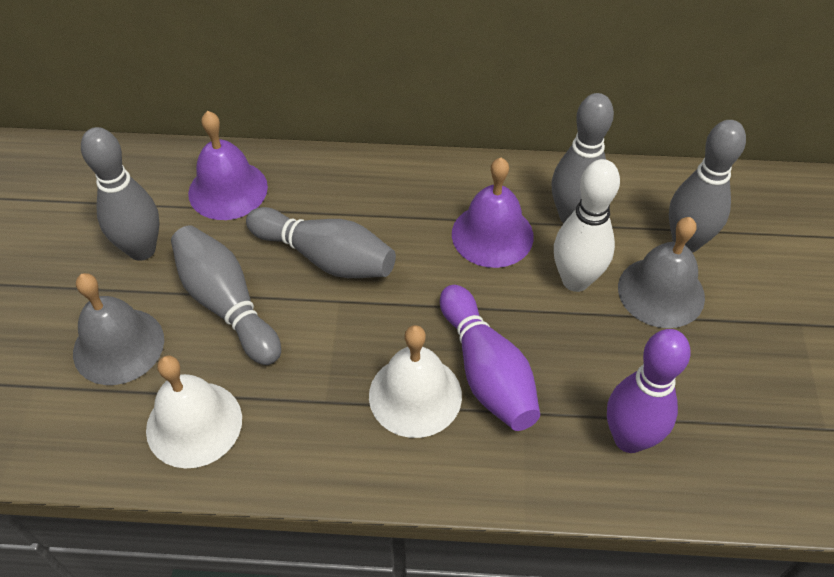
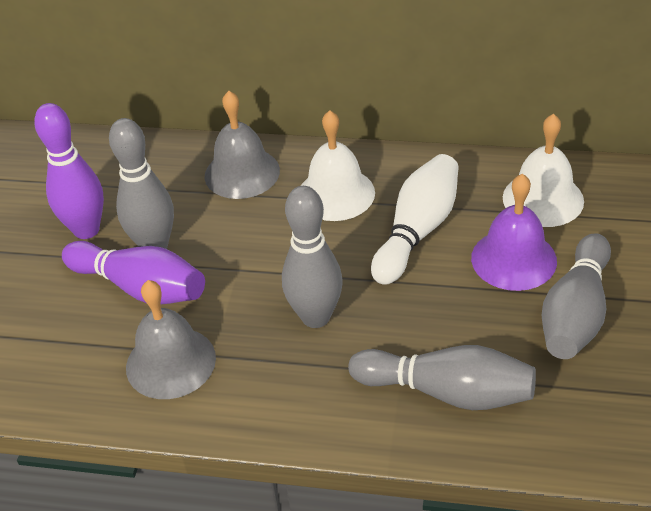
grey bowling pin: [81,127,159,261] [171,225,281,365] [246,207,396,278] [551,93,614,223] [669,120,746,253] = 5 -> [109,118,174,249] [282,186,343,328] [348,345,536,410] [542,233,611,359] = 4
purple bell: [188,111,268,220] [452,158,534,268] = 2 -> [471,174,557,291] = 1

